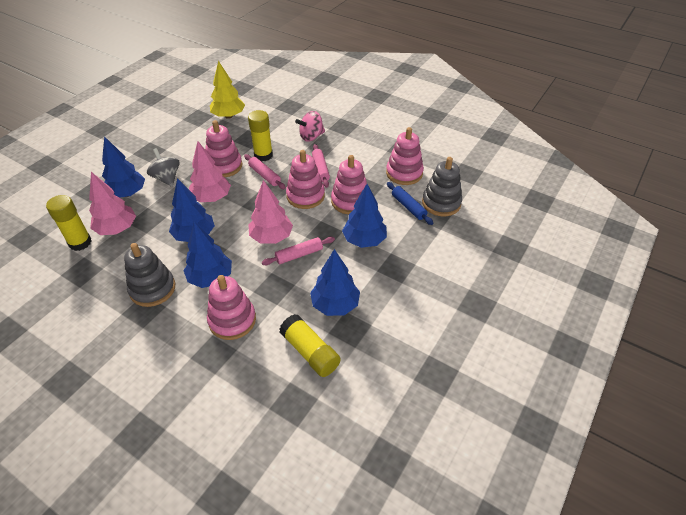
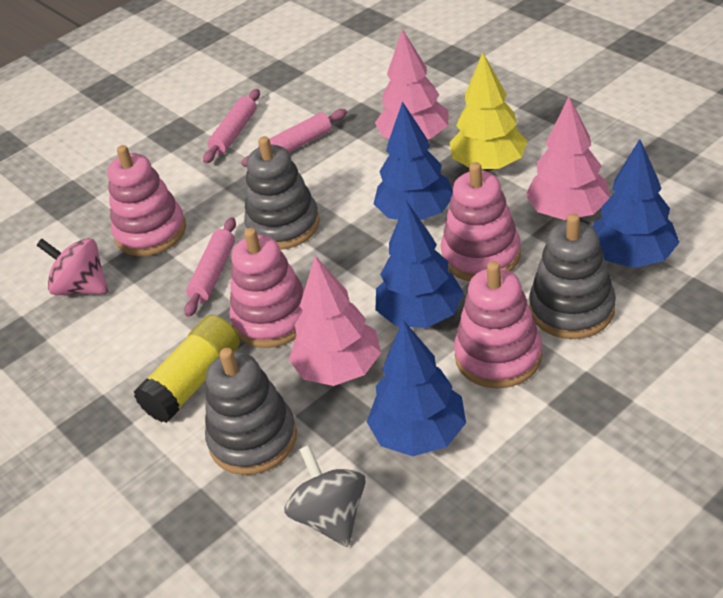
blue rolling pin: [387,182,433,225] = 1 -> none = 0
blue tree: [102,136,145,198] [169,178,215,242] [183,222,232,288] [310,249,360,316] [342,184,387,248] = 5 -> [367,320,466,456] [374,101,453,220] [376,200,464,328] [593,139,679,268] = 4
grey stacking toy: [124,243,175,307] [422,157,462,216] = 2 -> [205,348,297,475] [244,136,320,250] [529,213,616,339] = 3
pink stacking toy: [205,120,243,177] [207,275,256,340] [286,150,325,209] [331,155,367,214] [386,127,424,185] = 5 -> [108,145,186,256] [229,228,305,348] [441,162,521,281] [454,261,542,389] = 4
yellow glue stick: [46,195,92,251] [248,110,273,162] [279,314,341,377] = 3 -> [134,315,240,423] = 1

